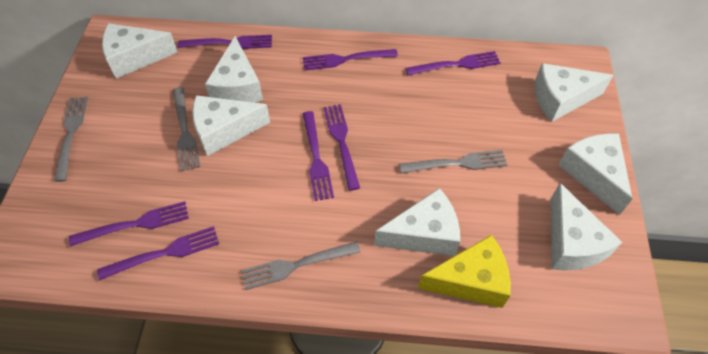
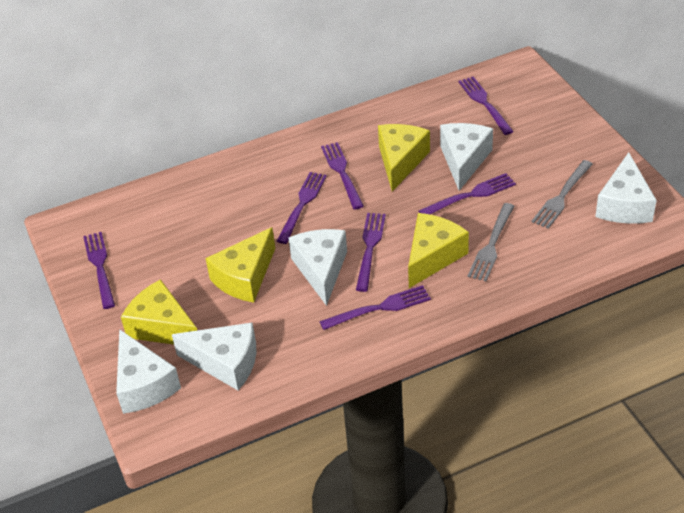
grey fork: [54,97,88,182] [173,87,200,171] [241,241,361,290] [399,150,507,174] = 4 -> [468,203,514,281] [532,160,593,229] = 2
white cheese: [102,23,178,78] [192,95,270,156] [205,36,263,103] [374,188,460,256] [534,63,613,122] [550,183,622,270] [558,134,632,215] = 7 -> [116,329,181,414] [172,322,256,390] [288,229,347,306] [440,123,493,191] [595,152,657,224] = 5
yellow cheese: [418,235,511,308] = 1 -> [121,279,197,345] [205,227,275,303] [378,124,430,192] [408,213,469,288] = 4

